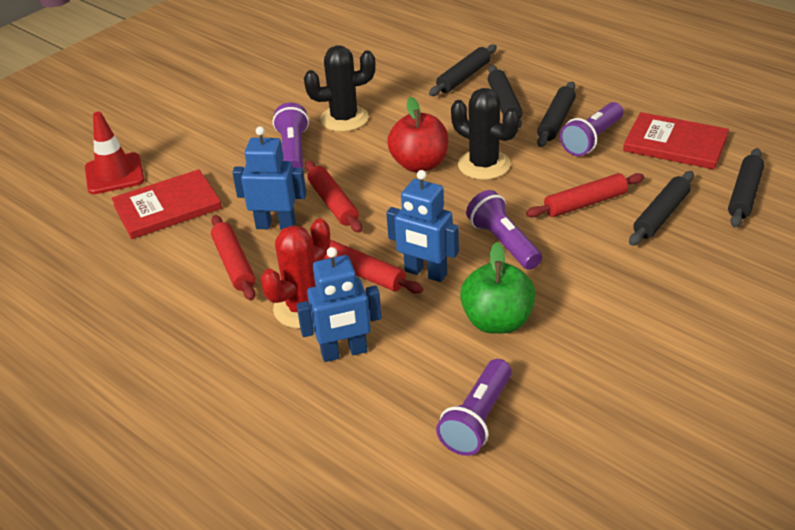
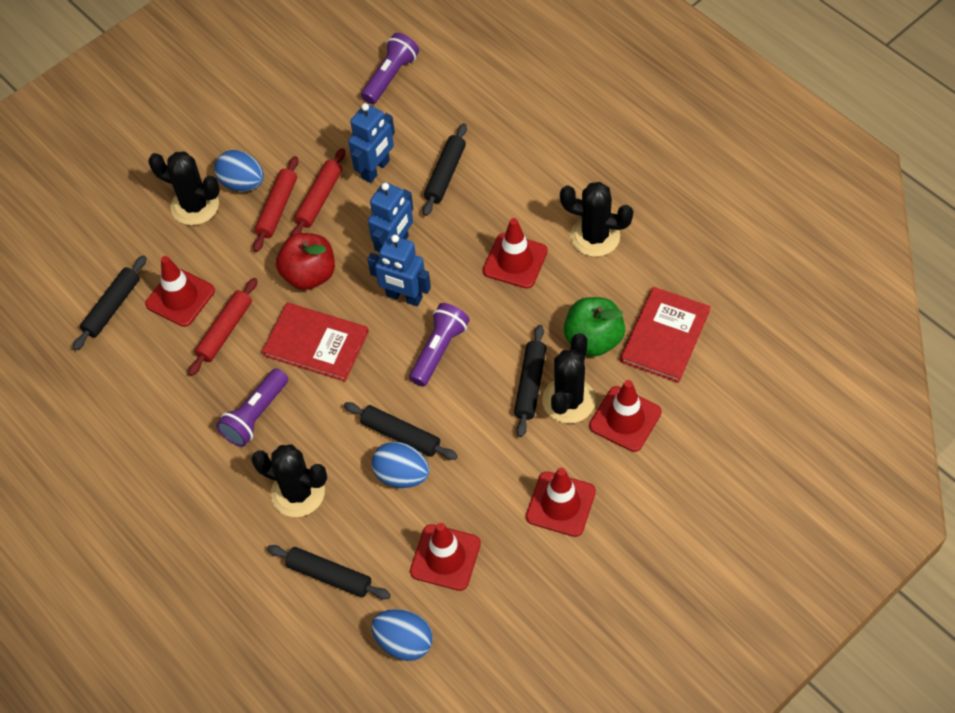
black cactus: [304,45,376,132] [451,88,519,180] = 2 -> [148,152,220,225] [251,444,327,517] [542,333,596,424] [560,182,633,257] = 4
blue egg: none = 0 -> [214,150,264,192] [371,609,433,661] [372,442,429,488] = 3
purple flashlight: [273,103,309,168] [436,359,512,456] [466,190,542,270] [560,102,623,156] = 4 -> [216,368,288,447] [361,33,419,104] [409,303,470,386] = 3
red cactus: [260,218,331,329] = 1 -> none = 0
red rolling pin: [211,215,255,301] [305,161,362,233] [322,240,423,293] [526,173,644,217] = 4 -> [188,278,258,376] [253,156,298,252] [291,148,345,236] = 3
red traffic cone: [85,112,144,194] = 1 -> [145,256,215,327] [410,523,481,591] [483,218,548,289] [526,468,596,537] [589,380,662,452] = 5

